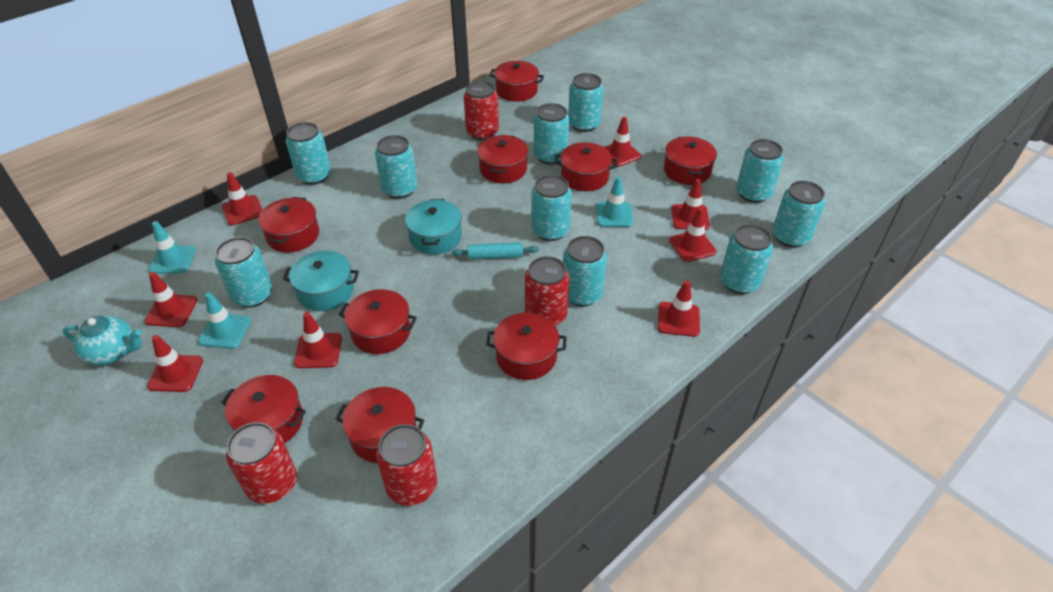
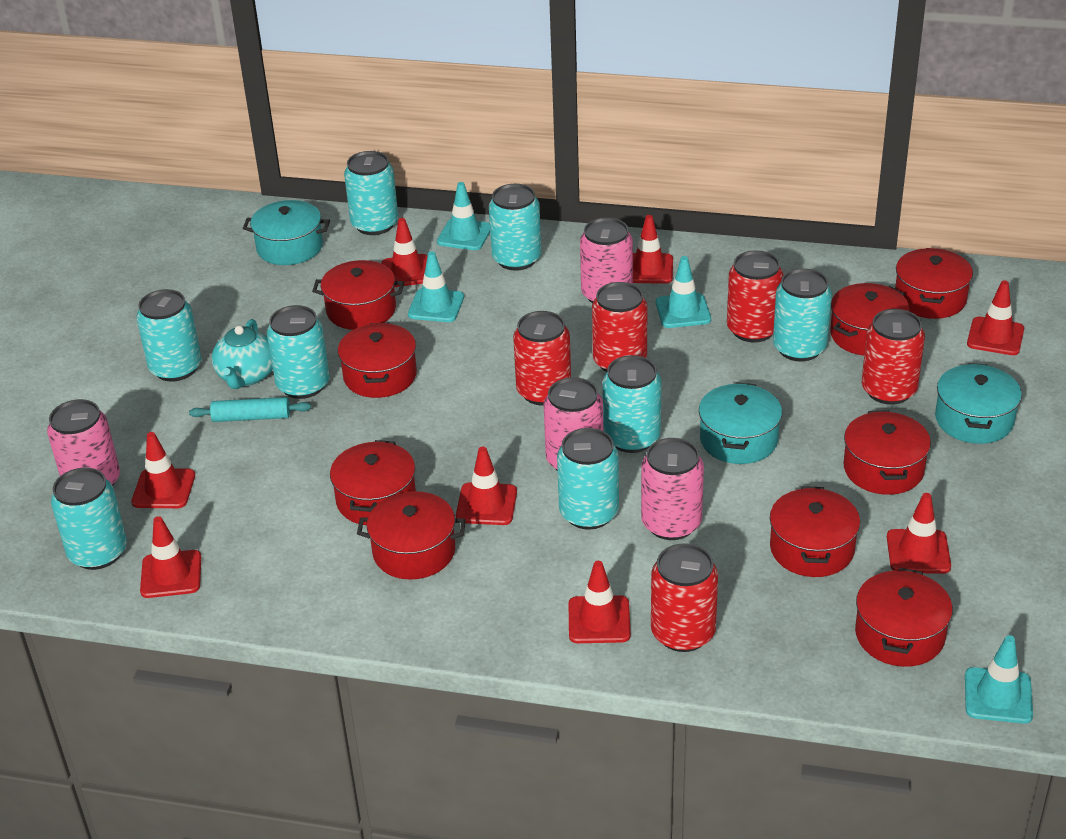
pink can: none = 0 -> [47,399,120,485] [544,377,603,470] [580,218,633,303] [641,438,704,540] = 4
red can: [226,422,297,504] [376,424,437,506] [464,81,499,140] [525,256,570,326] = 4 -> [513,311,571,406] [592,282,647,372] [651,543,718,652] [727,251,783,342] [861,309,925,405] = 5
turquoise can: [215,237,273,308] [286,122,331,185] [375,135,417,199] [531,175,572,241] [534,103,570,164] [563,236,607,306] [568,73,604,132] [720,224,773,294] [736,139,784,203] [773,181,825,248] = 10 -> [51,467,127,570] [136,289,201,382] [267,305,329,399] [344,151,398,235] [489,184,541,271] [557,428,619,530] [603,355,661,453] [773,268,832,362] = 8
turquoise pot: [283,251,359,311] [405,199,462,255] = 2 -> [243,200,330,265] [699,382,782,464] [935,363,1022,444] = 3
turquoise traffic cone: [149,221,196,274] [198,292,251,349] [596,176,633,227] = 3 -> [408,251,464,322] [437,182,490,250] [656,256,711,328] [965,635,1033,724] = 4

